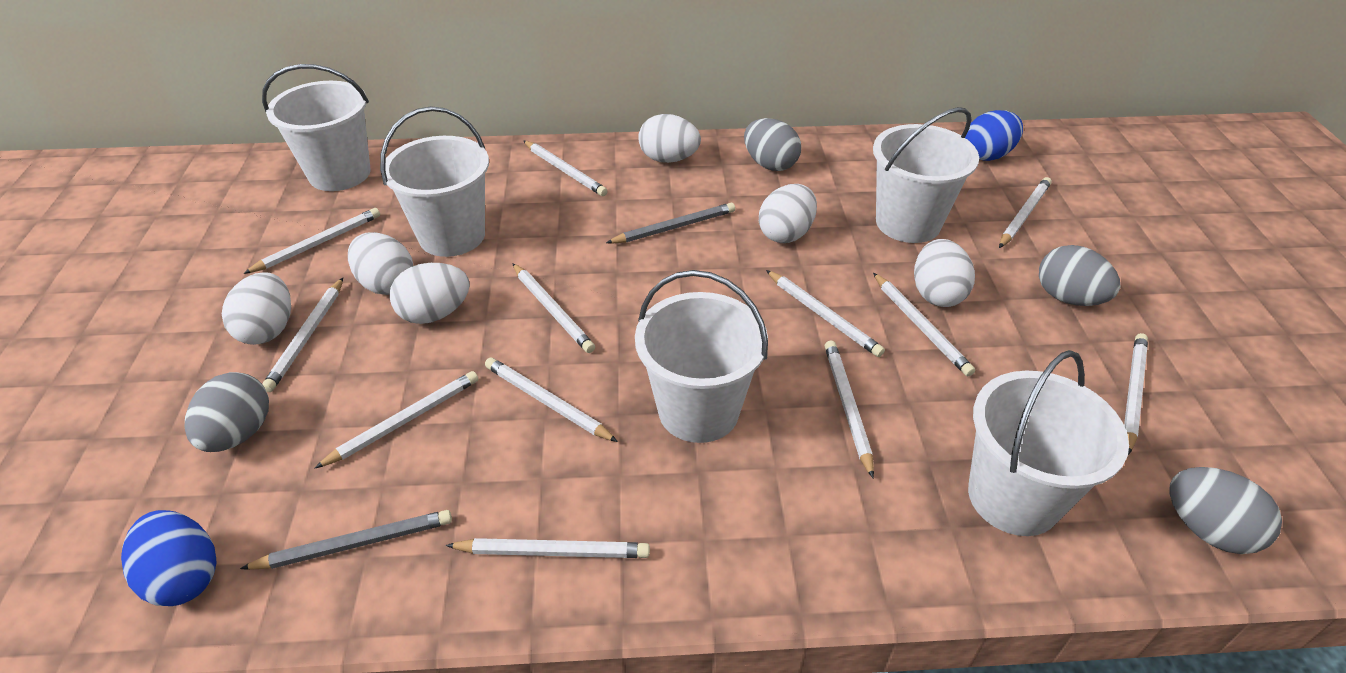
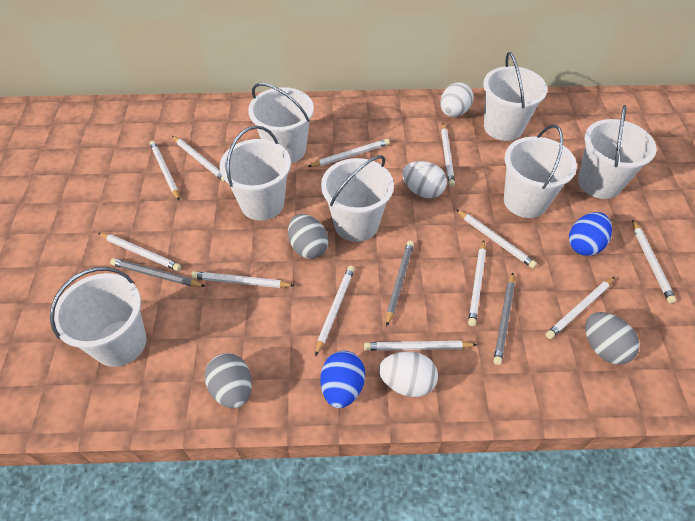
grey egg: [185,372,269,452] [744,118,801,171] [1039,245,1121,306] [1169,467,1282,554] = 4 -> [205,353,252,409] [288,214,328,259] [585,312,639,365] = 3
grey pencil: [240,510,452,570] [606,203,735,244] = 2 -> [110,258,206,287] [386,241,414,327] [494,273,515,365] = 3
white bucket: [262,64,371,191] [380,106,489,257] [635,270,768,443] [873,107,979,243] [968,350,1129,536] = 5 -> [50,267,146,367] [219,125,291,221] [248,83,314,163] [321,155,394,242] [483,52,547,141] [504,125,577,218] [578,105,657,199] = 7
white egg: [222,272,291,345] [348,232,413,295] [389,263,470,324] [638,114,701,163] [759,184,817,243] [914,239,975,307] = 6 -> [379,351,438,397] [402,161,447,198] [440,82,474,117] = 3

